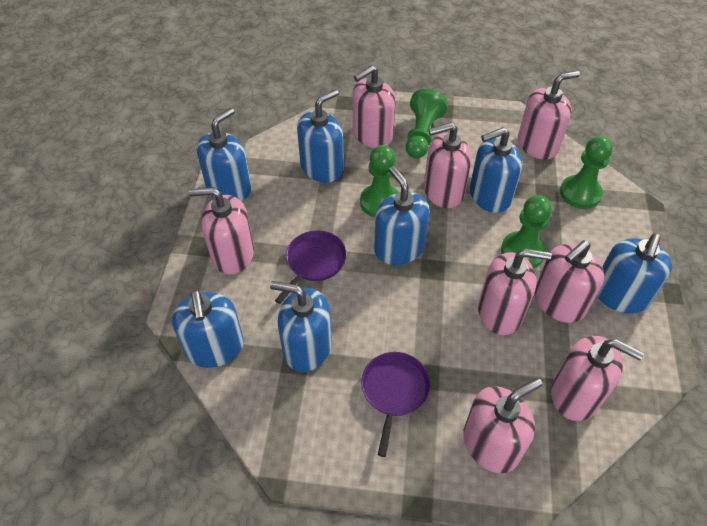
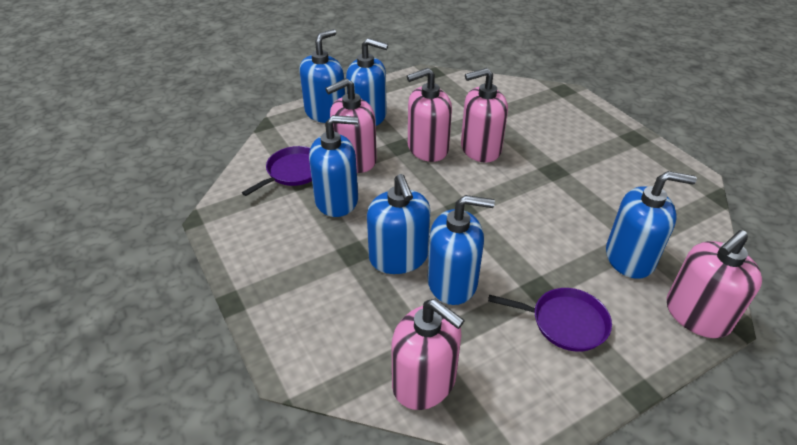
blue soap dispenser: [172,290,244,368] [197,108,251,201] [270,281,332,372] [297,89,344,183] [374,166,430,265] [470,127,522,213] [597,234,672,314] = 7 -> [299,29,345,123] [309,115,358,217] [346,38,388,126] [367,174,430,274] [427,195,495,305] [606,171,697,279] = 6
green pawn: [360,145,399,218] [406,89,448,159] [501,195,552,268] [560,136,613,209] = 4 -> none = 0
pink soap dispenser: [189,187,254,275] [352,65,396,148] [424,122,472,208] [463,378,543,473] [478,249,552,335] [518,71,580,160] [534,240,604,323] [551,336,644,421] = 8 -> [325,78,377,173] [392,299,465,410] [407,68,452,162] [461,68,508,163] [666,230,762,338] = 5

